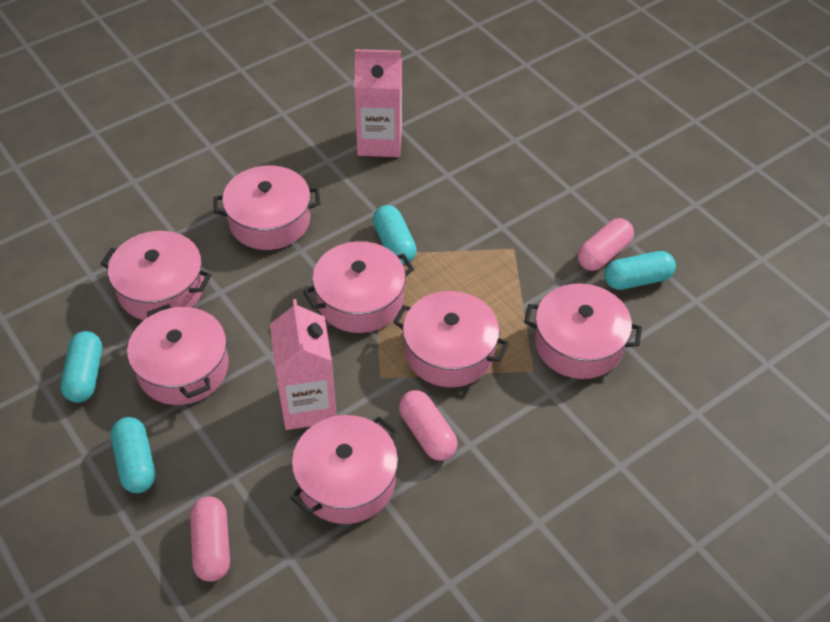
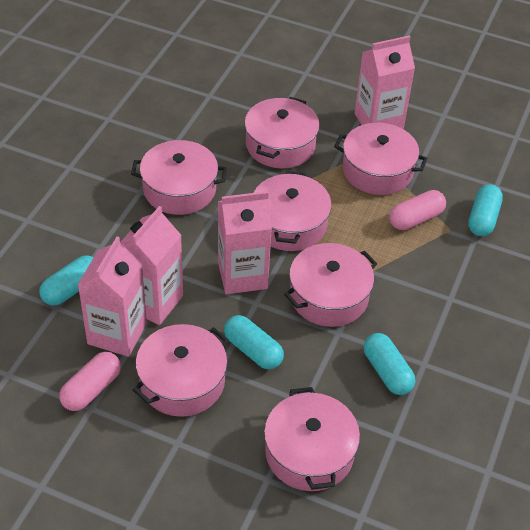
pink capsule: [190,496,230,582] [399,390,458,461] [577,218,634,271] = 3 -> [59,352,121,411] [389,190,446,230] = 2
pink carton: [270,299,337,430] [354,49,402,157] = 2 -> [78,236,147,357] [120,206,183,325] [218,191,272,294] [355,36,415,129] = 4

